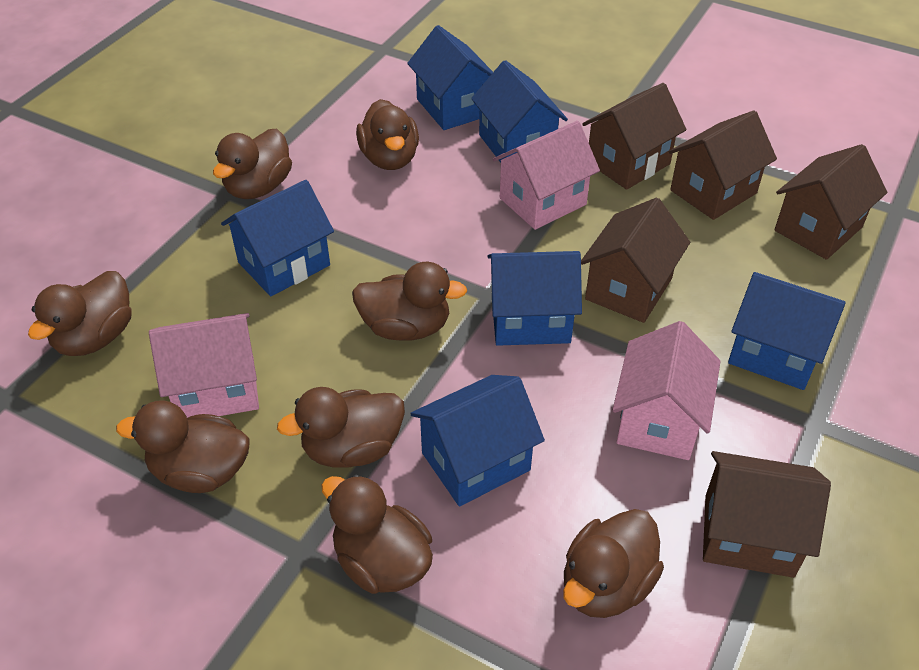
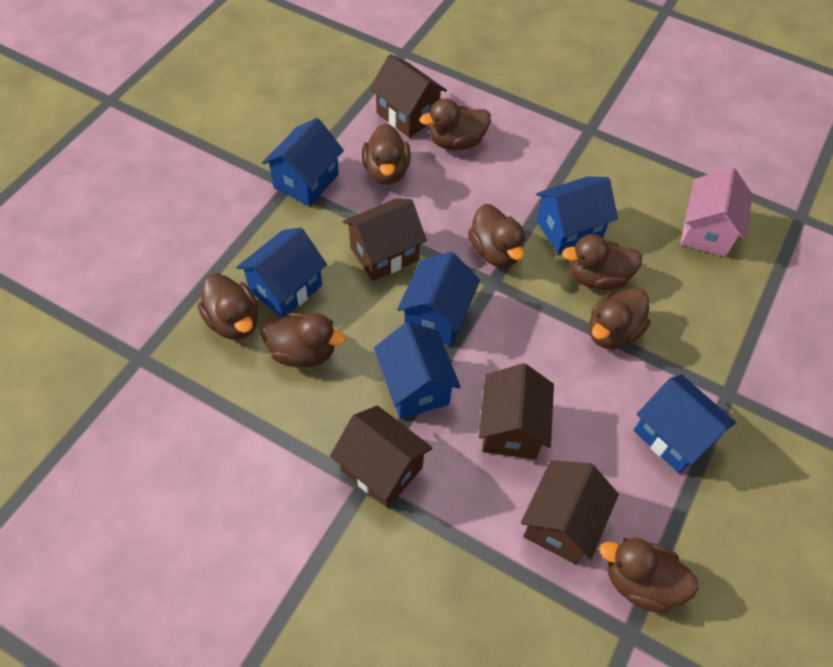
pink house: [149,313,259,418] [493,121,600,230] [612,321,721,460] = 3 -> [680,167,753,257] = 1

